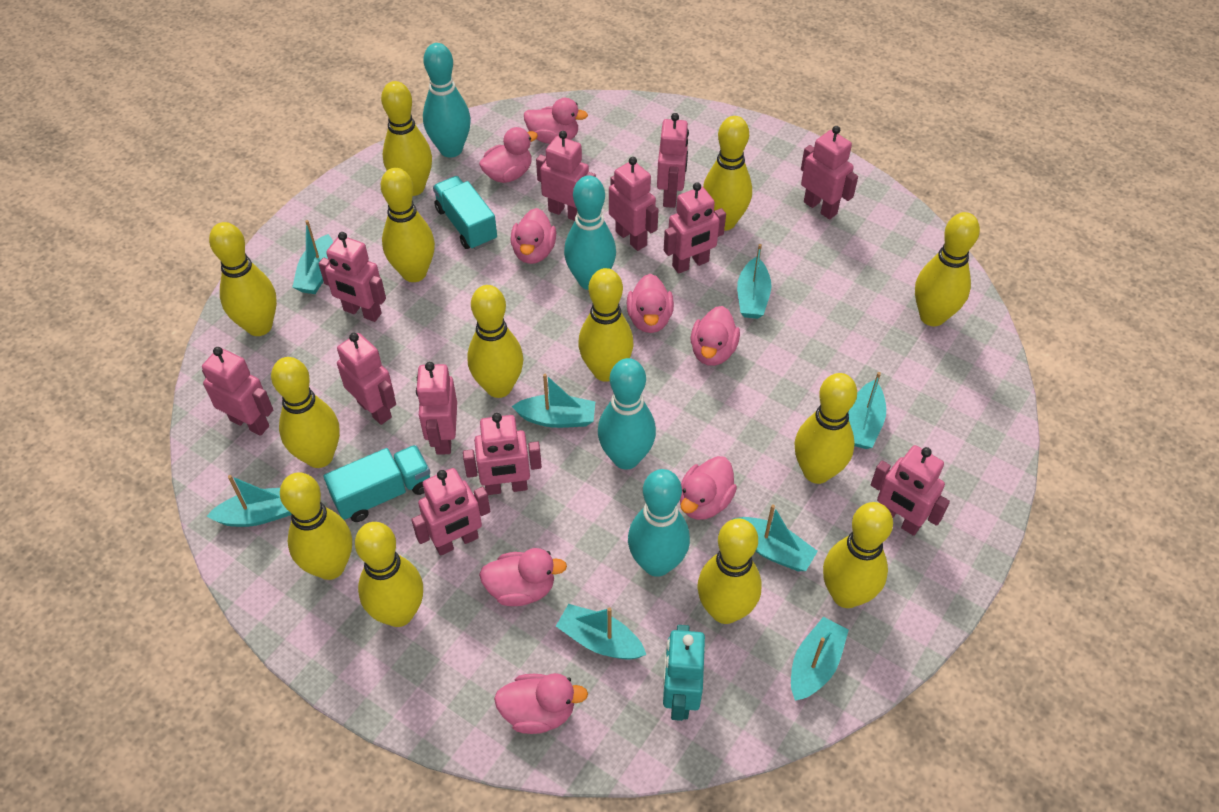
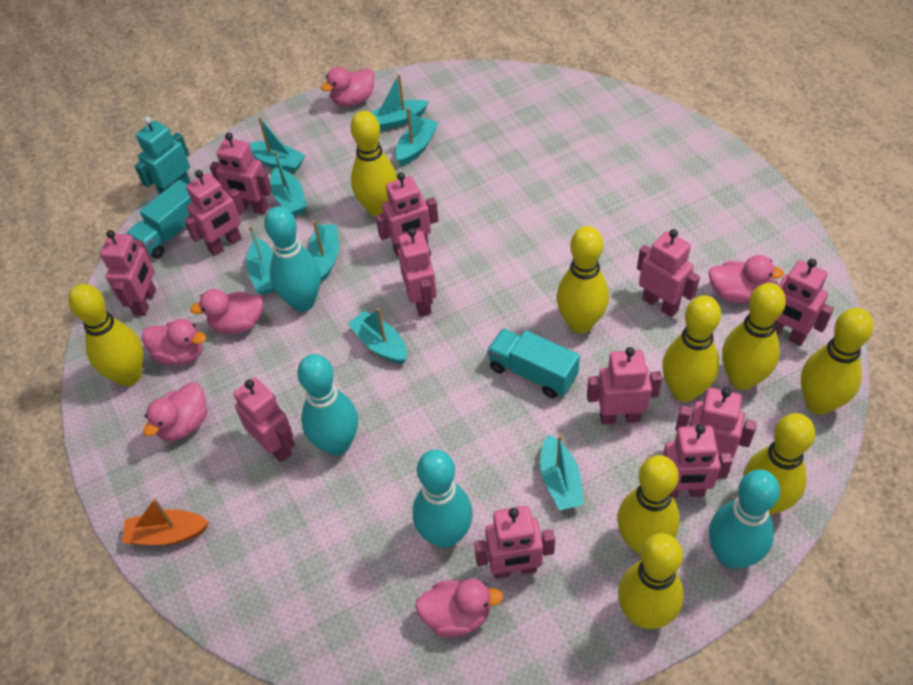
orange boat: none = 0 -> [122,498,209,545] = 1
pink duck: [479,127,538,183] [479,548,567,606] [494,673,588,734] [511,208,556,264] [524,98,588,144] [627,274,674,333] [680,456,737,520] [691,306,740,366] = 8 -> [142,319,206,365] [143,382,207,441] [190,289,263,334] [321,67,374,107] [415,579,503,637] [708,255,784,303] = 6
yellow bowling pin: [209,222,277,336] [271,357,340,468] [280,472,352,580] [355,522,423,627] [381,81,432,196] [381,168,435,282] [467,285,523,398] [578,268,633,382] [697,518,762,624] [703,116,752,231] [794,373,857,484] [823,502,893,608] [915,212,980,326] = 13 -> [68,284,143,386] [351,111,398,217] [556,226,609,333] [617,455,680,554] [618,533,684,629] [662,295,721,402] [722,283,786,390] [743,413,815,515] [801,308,874,415] = 9

